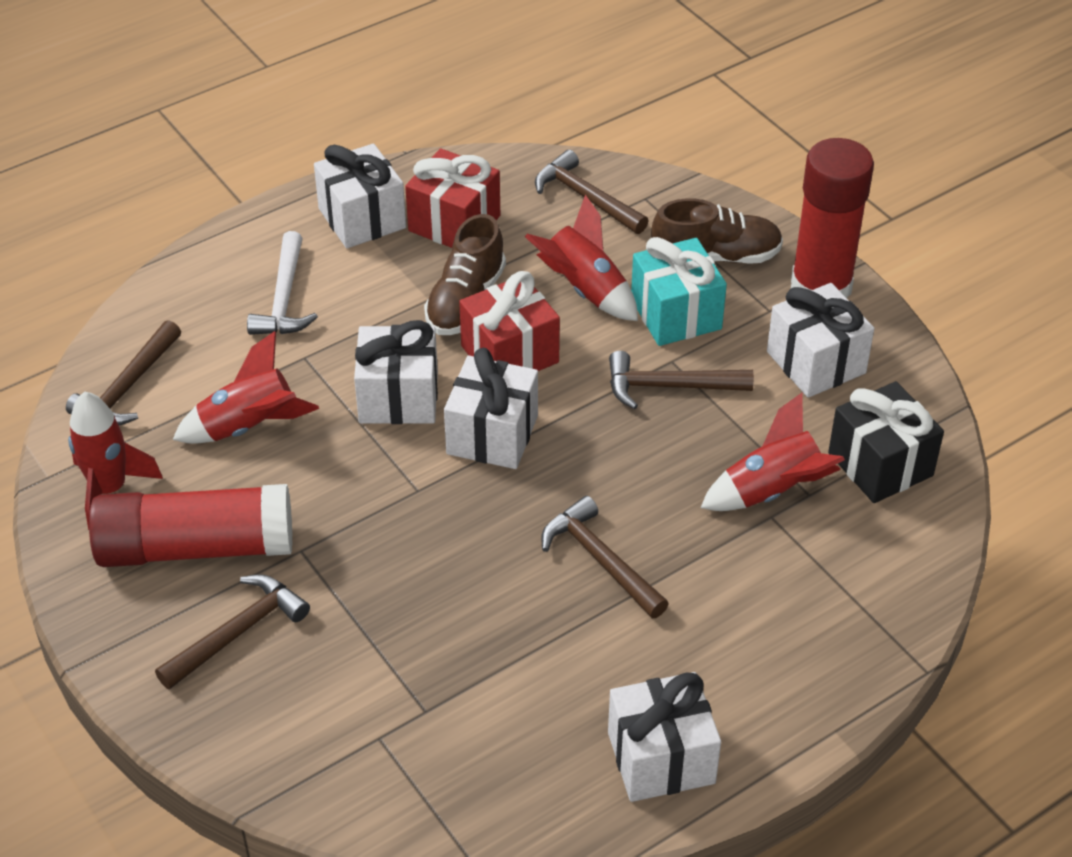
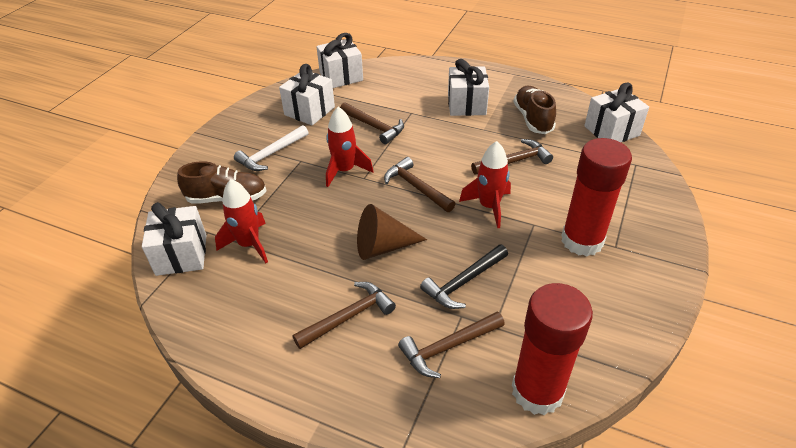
black gift: [828,381,944,503] = 1 -> none = 0
black hammer: none = 0 -> [420,244,508,309] = 1
brown cone: none = 0 -> [357,204,427,260] = 1
red gift: [405,148,500,248] [459,271,560,371] = 2 -> none = 0
red rocket: [68,392,163,530] [173,331,319,444] [525,195,638,321] [701,393,845,511] = 4 -> [215,179,268,263] [326,107,374,187] [459,141,511,229] = 3
turquoise gift: [631,237,727,346] = 1 -> none = 0

